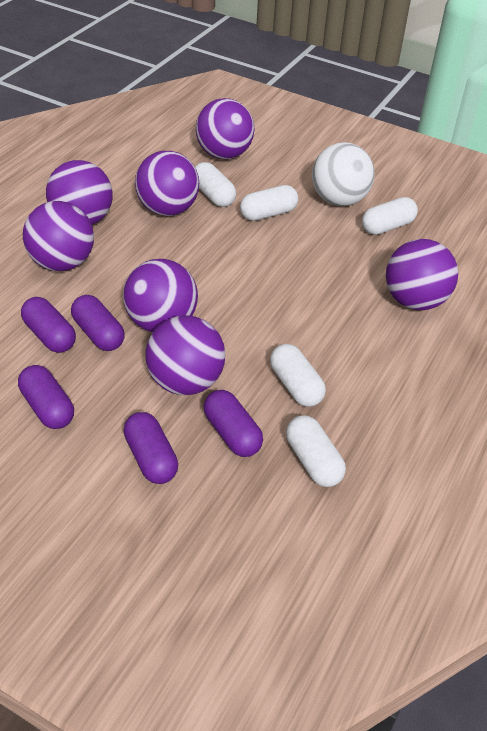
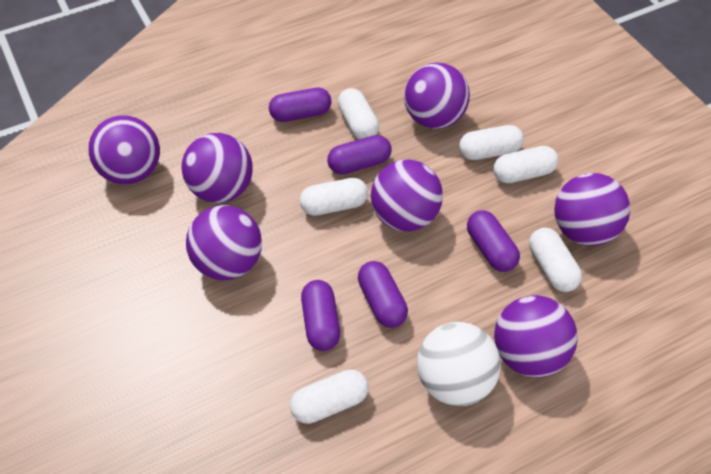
white capsule: [195,162,236,207] [240,185,298,221] [270,344,326,407] [286,416,346,487] [362,197,418,235] = 5 -> [290,370,368,424] [300,178,368,216] [338,88,379,139] [459,125,524,160] [493,146,558,183] [529,228,582,292] = 6

